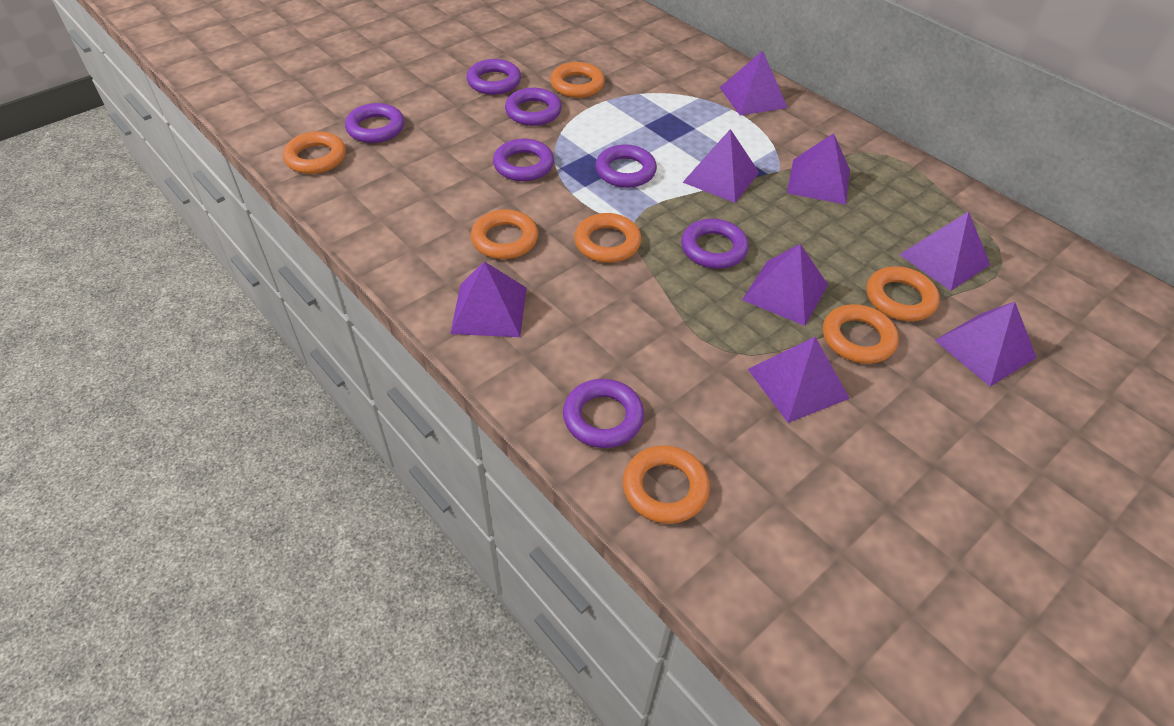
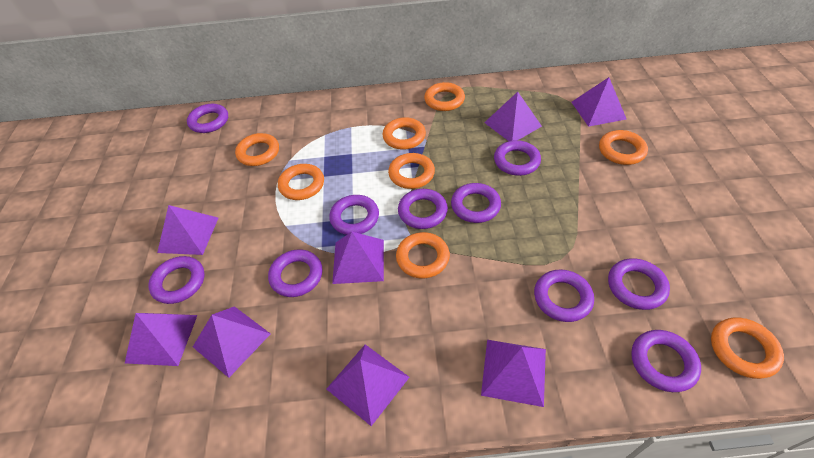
orange ring: [283,131,346,174] [471,209,538,259] [550,62,605,98] [574,213,641,263] [623,445,710,524] [823,304,899,364] [867,266,940,321] = 7 -> [235,133,279,166] [278,164,324,200] [383,117,426,150] [388,153,435,189] [396,232,450,278] [424,82,465,111] [599,130,648,165] [711,317,784,379] = 8
purple ring: [345,103,405,143] [467,59,521,95] [493,139,554,181] [505,88,562,126] [563,379,644,448] [595,144,657,188] [681,219,749,269] = 7 -> [148,256,205,304] [187,104,228,133] [268,250,322,297] [329,195,379,235] [398,189,448,229] [451,183,501,223] [494,140,541,176] [534,270,594,322] [608,258,670,310] [631,330,701,392] = 10

